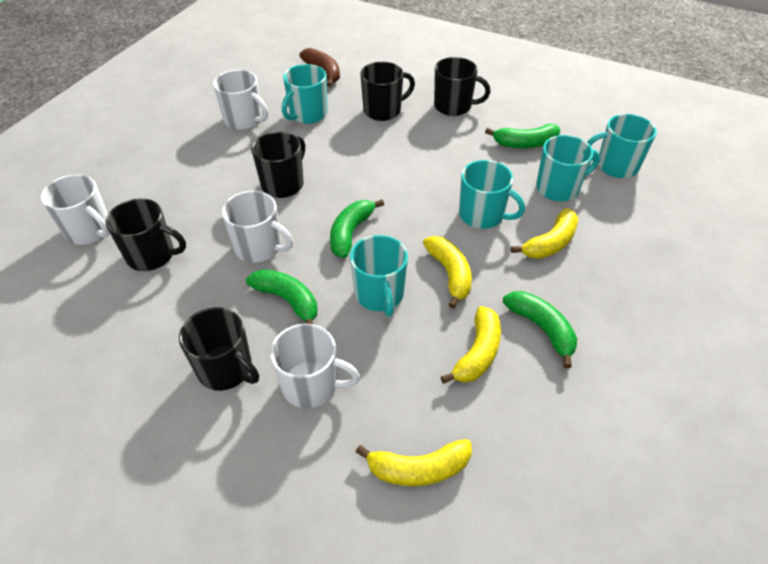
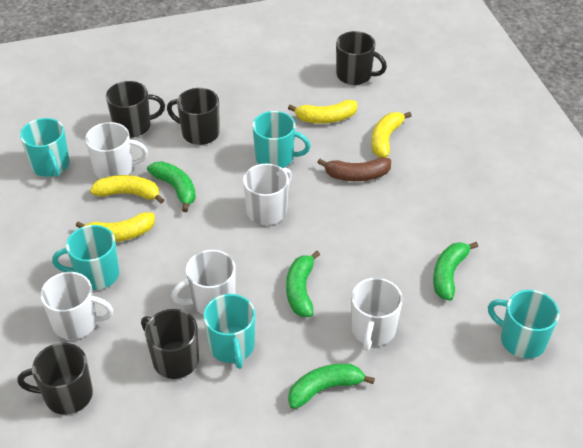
white mug: [41,174,109,245] [213,70,268,130] [222,191,293,263] [270,323,360,408] = 4 -> [40,272,113,340] [85,122,148,179] [171,250,236,314] [243,164,292,225] [351,278,403,351] = 5

